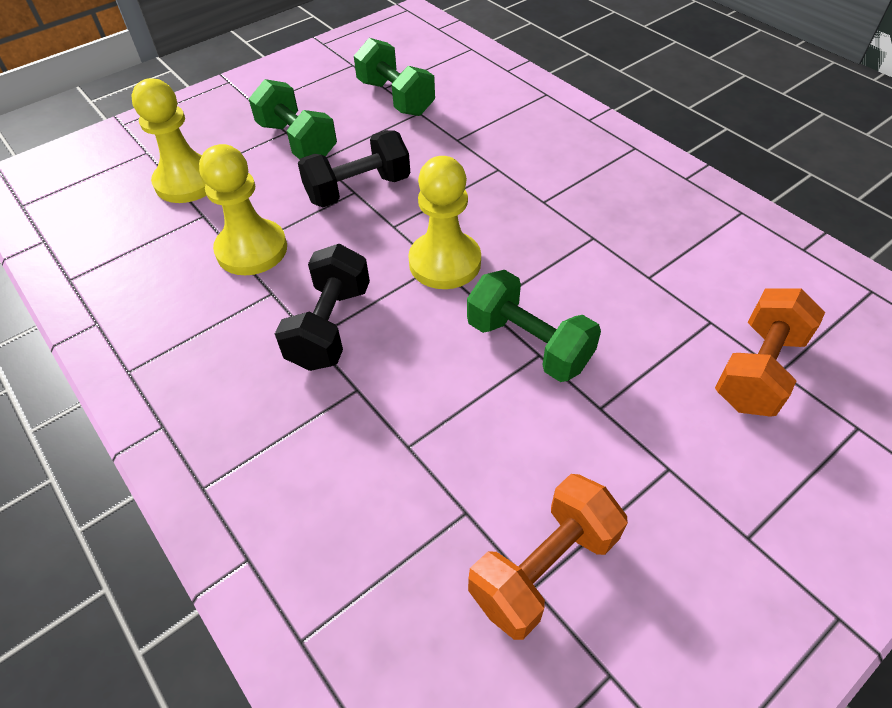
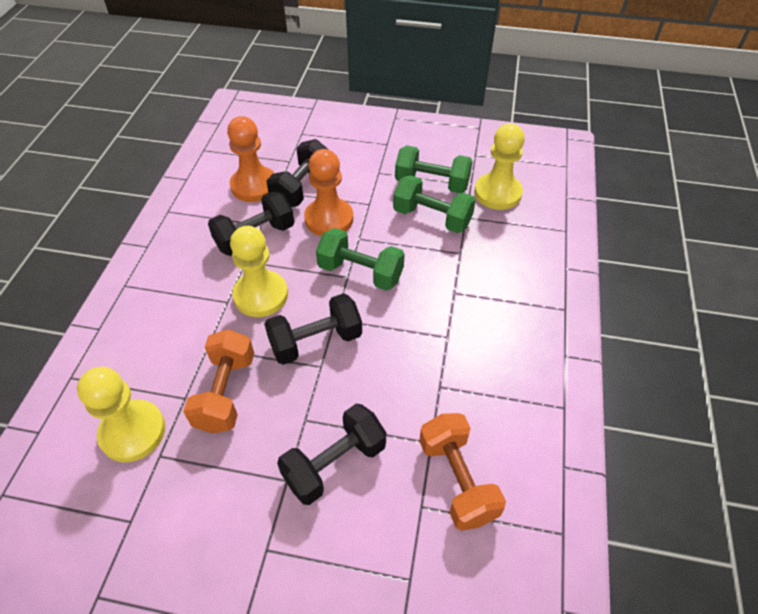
black dumbbell: [275,244,370,371] [298,130,410,207] = 2 -> [208,191,294,256] [264,293,362,365] [266,139,329,207] [277,404,386,505] = 4
orange pawn: none = 0 -> [227,116,274,202] [304,149,353,236] = 2

